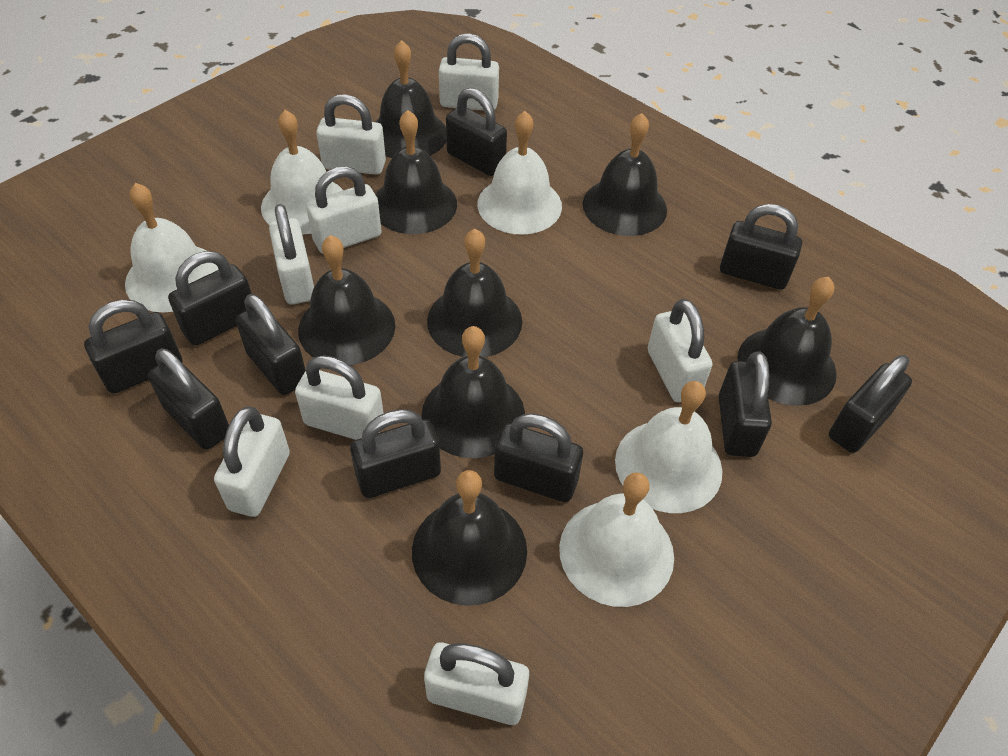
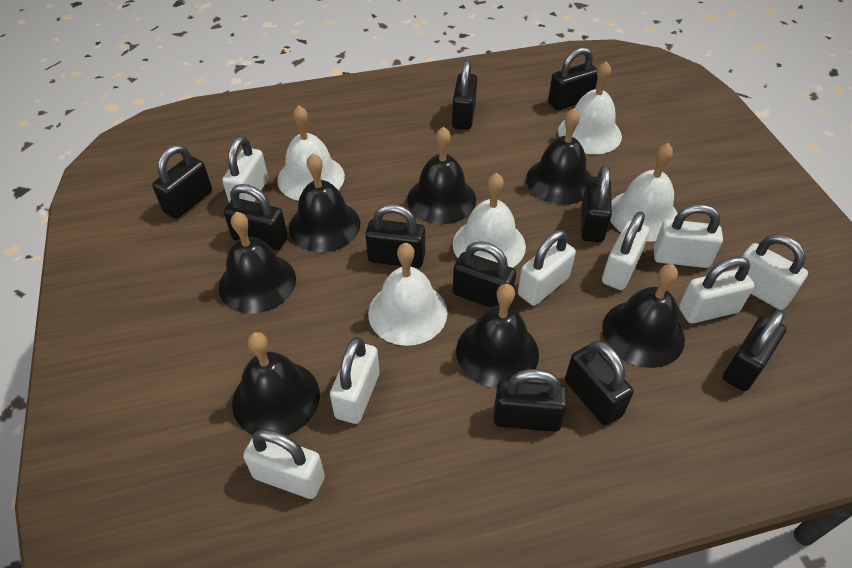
black bell: [298,235,395,365] [376,40,446,158] [376,110,457,234] [412,470,527,606] [422,326,525,458] [427,229,522,357] [583,113,667,236] [737,277,837,406] = 8 -> [219,212,296,314] [232,332,320,435] [289,153,360,252] [407,127,476,224] [456,284,539,388] [526,108,592,205] [602,264,685,368] = 7

